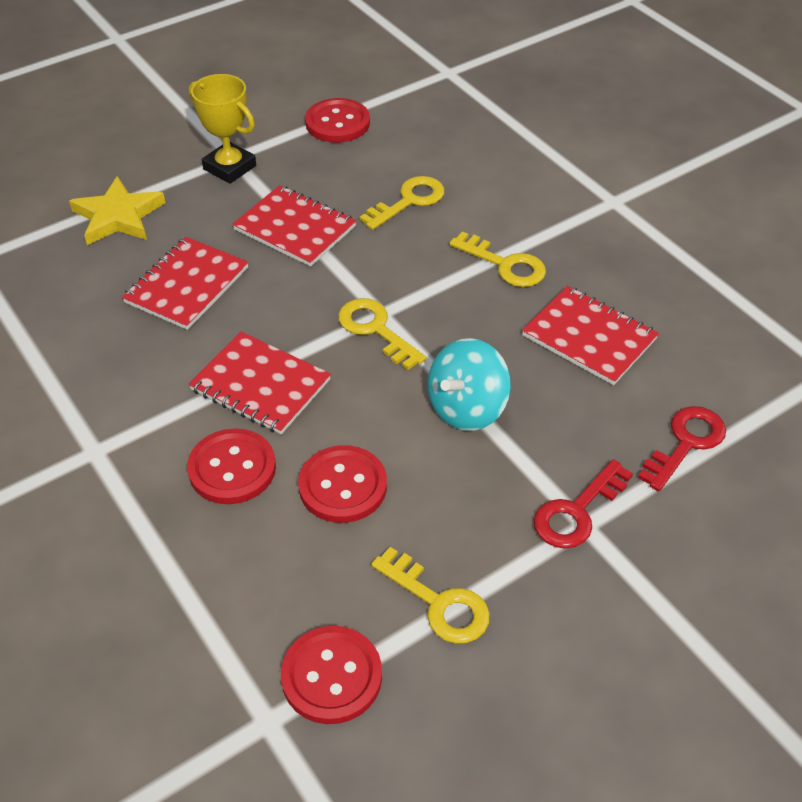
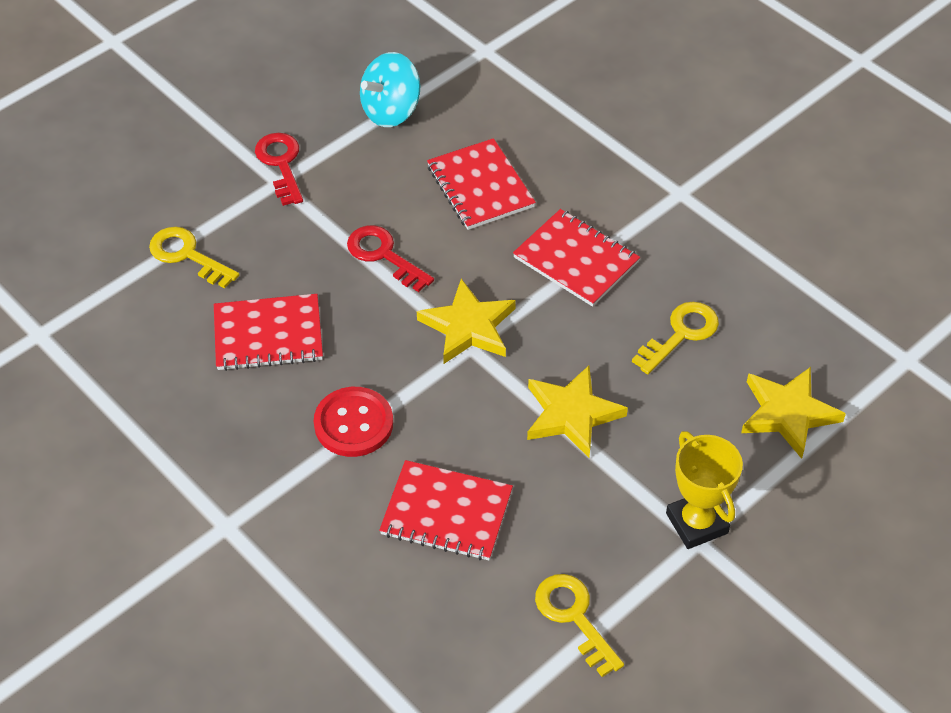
red button: [187,428,276,504] [281,626,382,724] [298,445,387,523] [305,98,370,143] = 4 -> [314,387,393,457] = 1
yellow key: [338,298,426,370] [360,176,445,230] [371,547,490,644] [449,232,546,287] = 4 -> [149,227,240,288] [535,574,624,677] [632,302,719,374] = 3
yellow star: [69,176,165,245] = 1 -> [417,279,516,364] [527,366,628,458] [741,367,846,459] = 3

